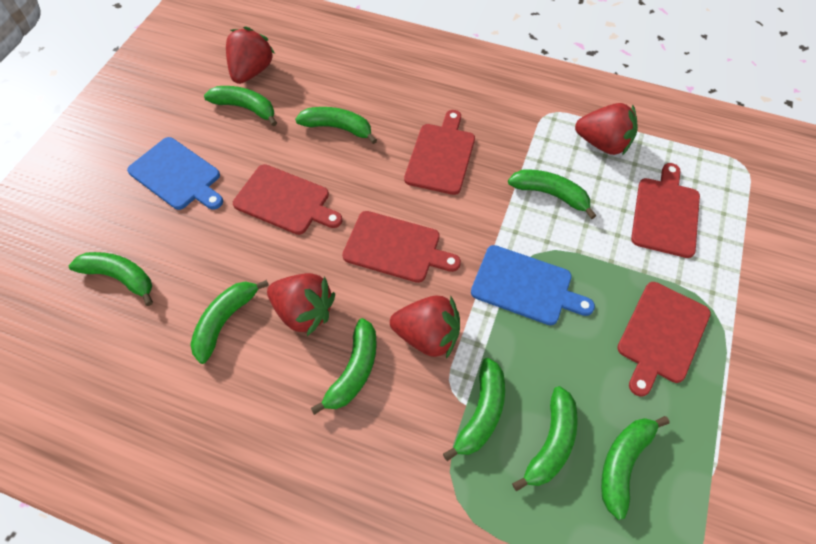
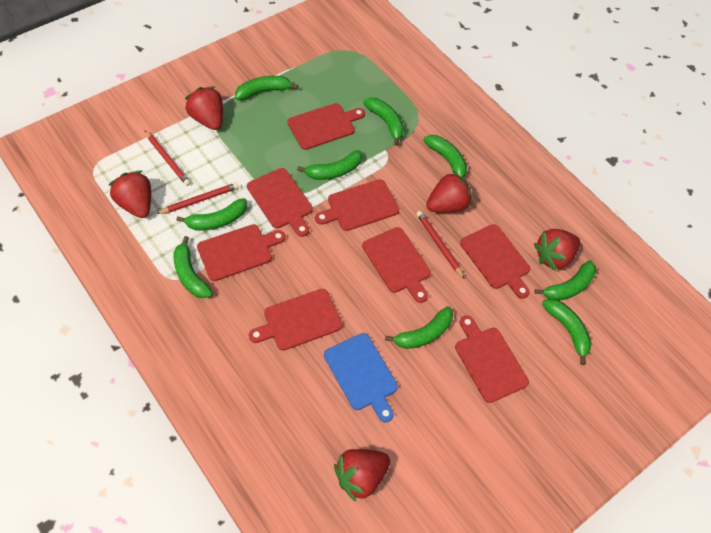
blue cutting board: [127,137,223,210] [471,245,595,325] = 2 -> [324,333,398,422] = 1
red cutting board: [233,164,342,235] [342,211,461,283] [404,110,475,195] [617,282,711,397] [631,163,700,258] = 5 -> [197,224,286,281] [247,168,313,237] [249,289,342,351] [287,103,365,150] [315,179,399,231] [362,227,431,303] [455,315,529,403] [460,224,530,299] = 8
red pencil: none = 0 -> [145,130,191,186] [156,183,239,214] [416,211,465,279] = 3
red strawberry: [226,26,275,84] [267,273,335,336] [390,295,460,359] [575,103,638,156] = 4 -> [109,171,151,218] [185,86,223,130] [334,449,390,502] [426,171,472,213] [534,229,580,271] = 5

